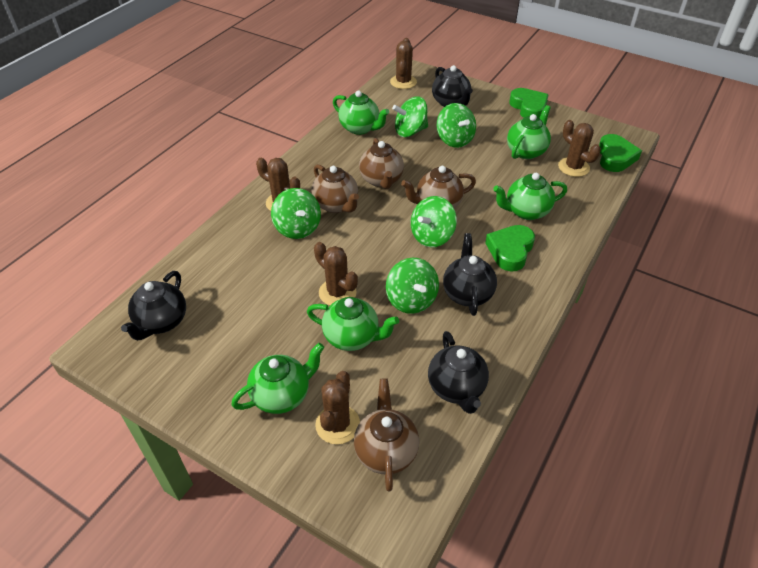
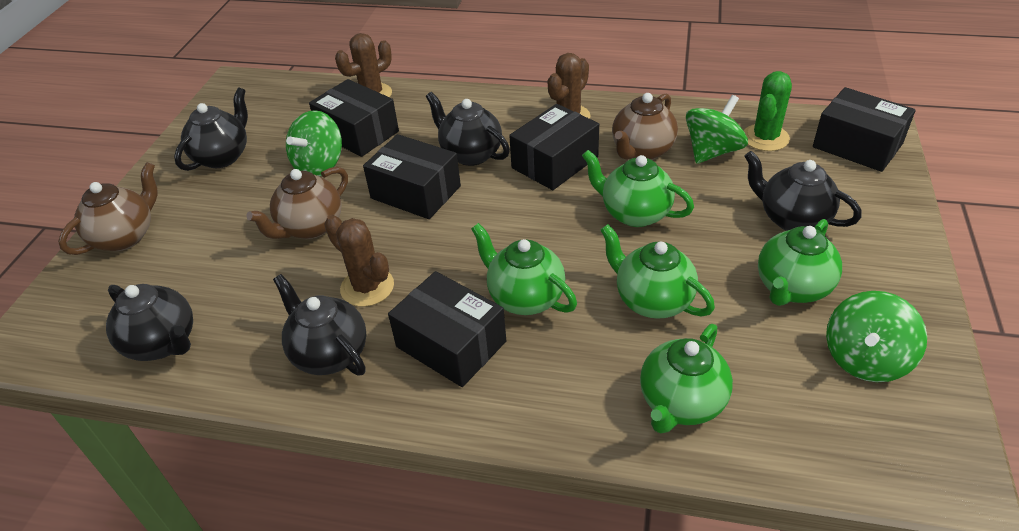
black box: none = 0 -> [309,79,399,157] [363,134,461,219] [388,271,506,387] [509,104,599,190] [813,87,916,172] = 5
black teapot: [121,271,186,340] [428,331,489,414] [432,65,473,107] [443,233,497,316] = 4 -> [106,284,193,361] [174,87,248,171] [273,274,366,376] [426,92,510,166] [744,151,862,231] = 5
brown cactus: [256,158,300,211] [314,242,358,305] [315,371,360,444] [390,38,417,89] [558,120,601,177] = 5 -> [324,215,394,307] [335,33,392,97] [548,53,591,119] = 3
brown teapot: [311,164,359,213] [354,378,419,492] [359,138,404,189] [401,166,476,208] = 4 -> [58,162,158,255] [246,167,348,239] [612,93,678,160] = 3
green cactus: none = 0 -> [744,71,792,151] = 1
green heart: [485,225,535,272] [509,88,549,118] [599,134,642,172] = 3 -> none = 0
green spinning top: [271,188,321,239] [386,258,439,314] [392,96,428,137] [411,196,457,247] [437,103,476,148] = 5 -> [286,110,342,176] [686,95,748,164] [826,291,927,382] = 3

